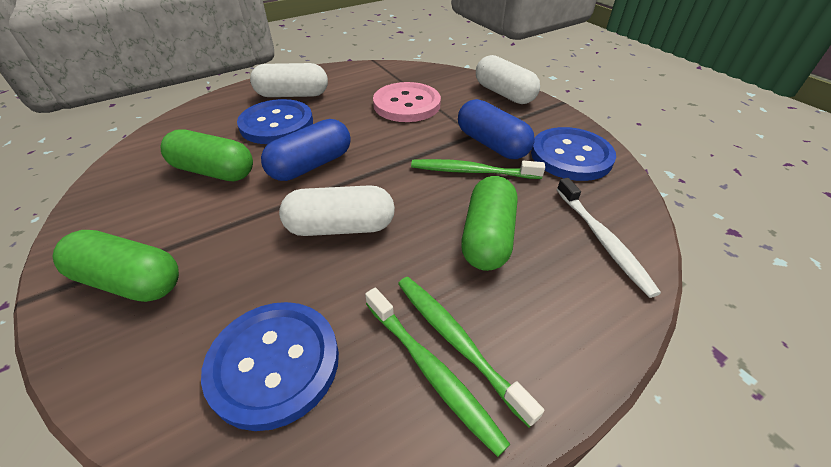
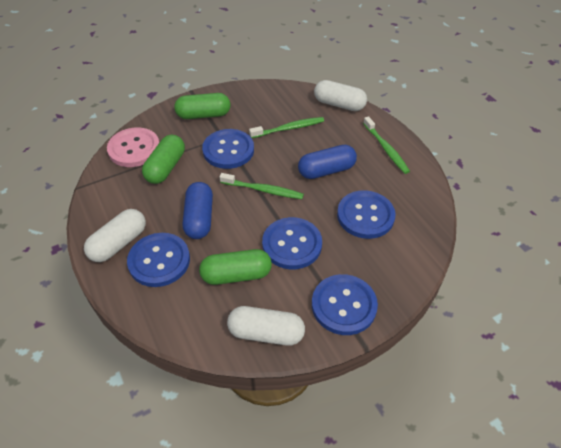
blue button: [201,302,339,431] [237,99,313,144] [531,127,616,181] = 3 -> [127,233,190,287] [202,129,254,169] [262,217,322,269] [312,274,378,335] [337,190,396,239] = 5
white toothbrush: [557,178,661,298] = 1 -> none = 0

